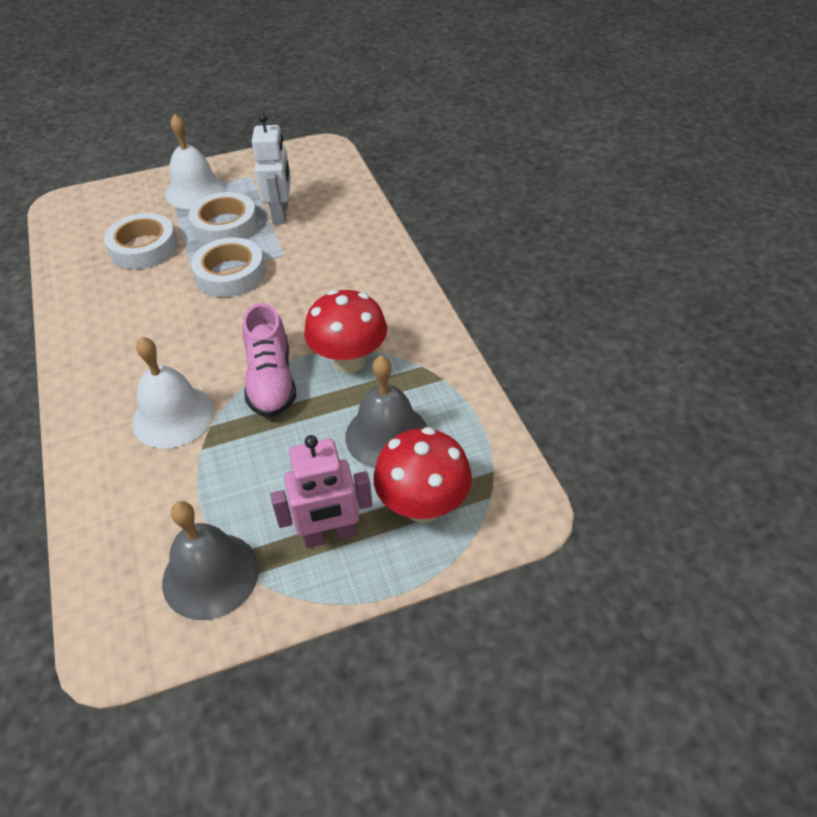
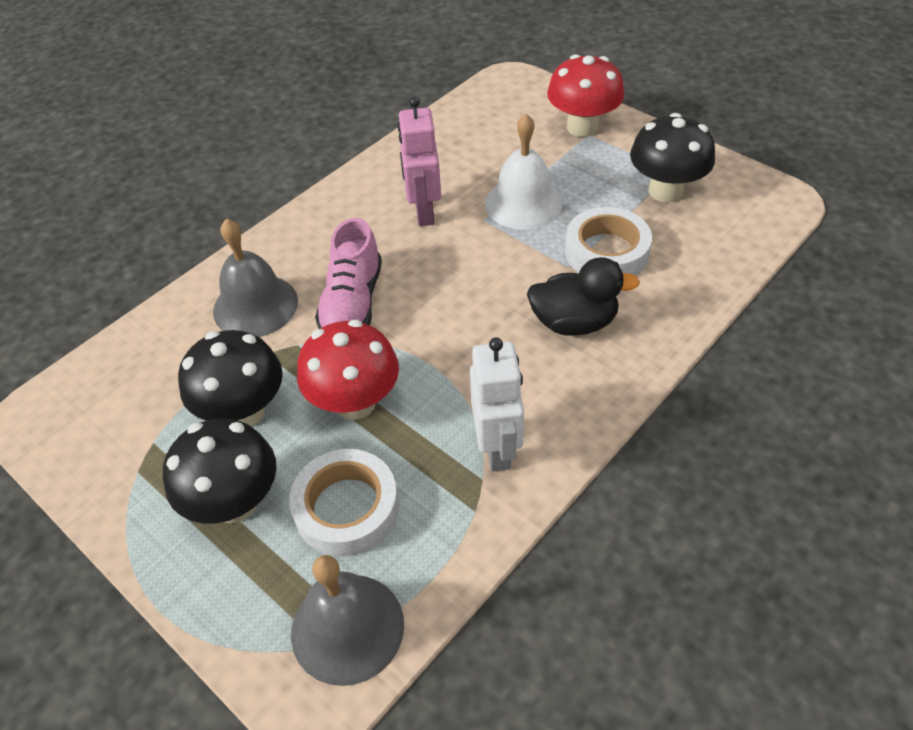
black duck: none = 0 -> [527,257,640,336] = 1
black mushroom: none = 0 -> [163,419,277,524] [178,330,283,427] [630,113,715,202] = 3
white bell: [132,337,214,448] [165,114,226,209] = 2 -> [485,114,563,230] = 1
white tape: [104,213,178,269] [188,192,258,244] [191,237,265,297] = 3 -> [289,449,399,556] [565,207,652,276] = 2

